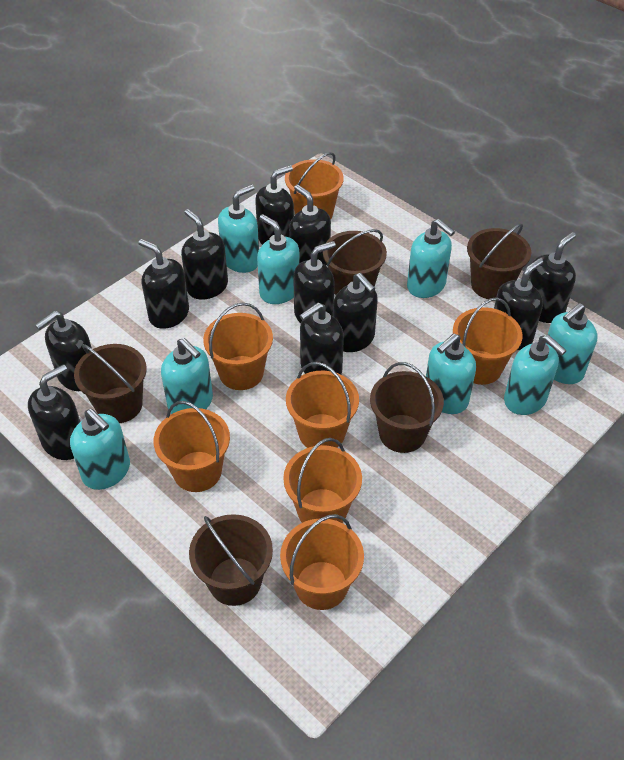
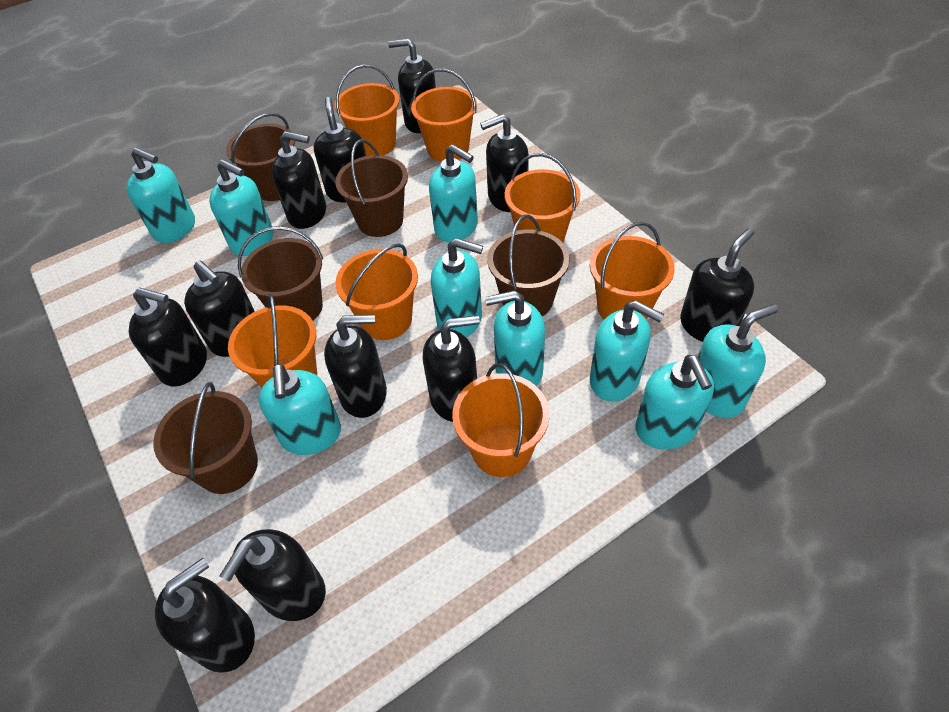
turquoise soap dispenser: [70,409,130,490] [161,338,213,414] [218,184,259,273] [257,214,300,304] [407,219,455,298] [426,334,476,414] [504,335,567,415] [545,303,597,384] = 8 -> [127,148,195,243] [209,159,273,256] [258,364,341,455] [429,144,478,242] [431,238,483,337] [485,290,545,386] [590,300,665,402] [635,355,714,450] [698,304,778,418] = 9

